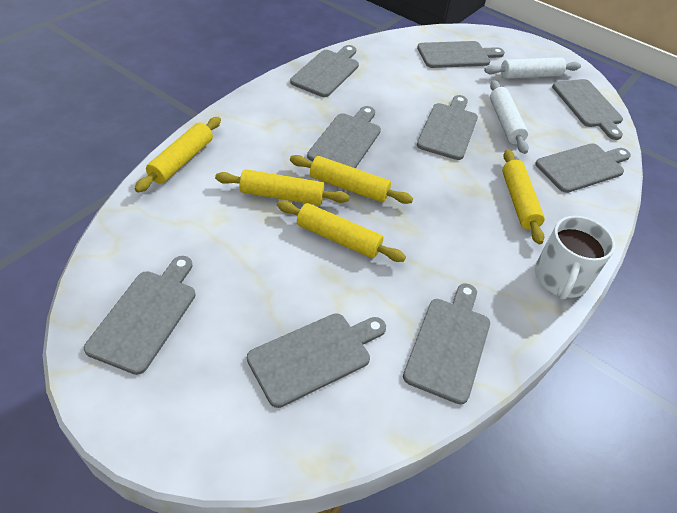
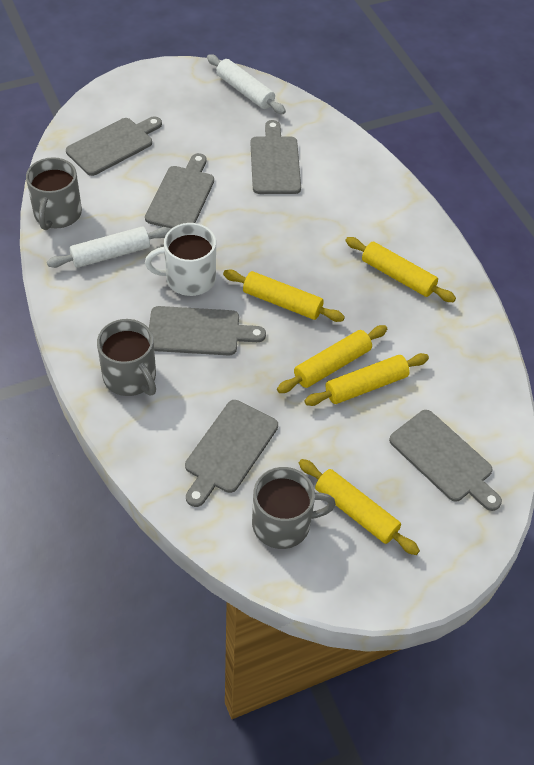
grey cutting board: [84,256,196,375] [247,313,386,408] [290,45,359,97] [307,106,381,168] [403,283,490,405] [417,41,505,68] [417,95,478,160] [535,143,631,193] [552,79,623,140] = 9 -> [66,116,162,176] [145,153,214,229] [149,306,266,355] [185,400,278,507] [250,120,301,194] [389,410,502,511] = 6
grey mug: none = 0 -> [26,157,82,230] [97,319,156,396] [252,467,336,549] = 3

